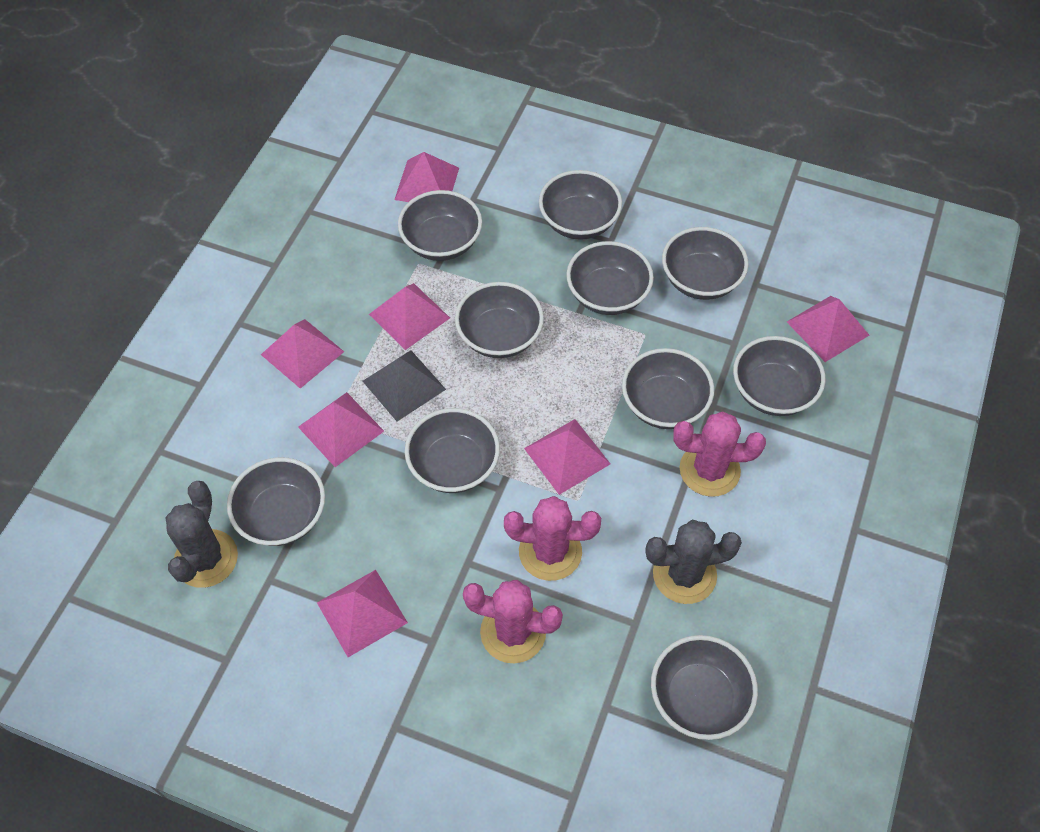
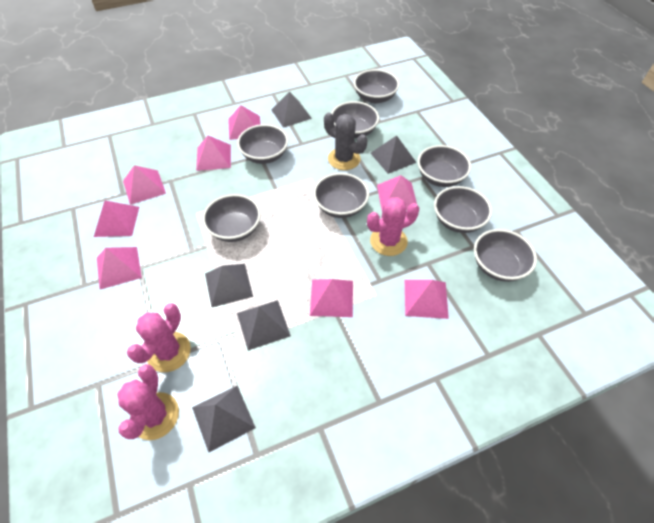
grey bowl: [227,457,325,546] [398,190,482,261] [405,408,500,493] [455,282,544,358] [539,170,622,240] [566,241,654,315] [622,348,714,429] [651,635,758,740] [662,227,749,300] [733,336,826,416] = 10 -> [202,194,261,242] [237,124,288,164] [313,173,369,218] [331,101,379,138] [354,69,399,103] [417,145,471,187] [434,186,492,233] [474,229,537,282] = 8
grey cactus: [165,481,238,588] [646,520,742,604] = 2 -> [324,112,367,170] = 1
grey pyramid: [362,350,446,421] = 1 -> [192,386,256,452] [205,264,253,307] [237,300,291,350] [271,92,312,128] [371,136,417,174] = 5
pink pyramid: [261,319,344,389] [298,392,384,467] [317,570,408,657] [369,283,450,350] [394,152,459,202] [524,419,610,495] [787,296,869,362] = 7 -> [94,201,139,237] [97,247,142,289] [123,165,166,205] [196,135,231,171] [228,105,261,140] [310,279,353,317] [377,175,417,210] [405,280,449,319] = 8

